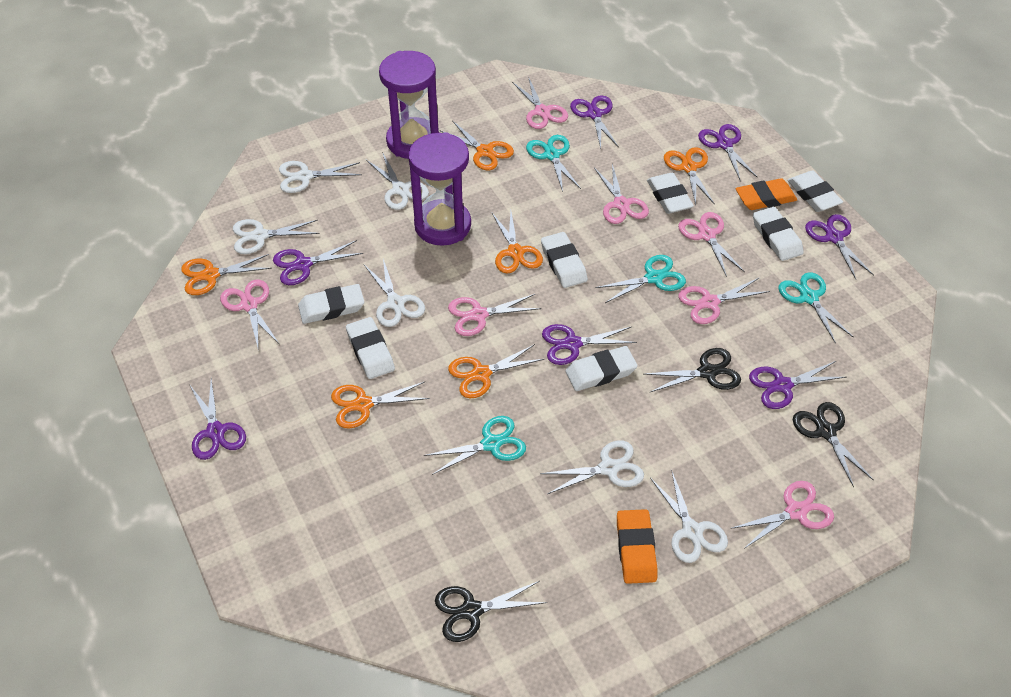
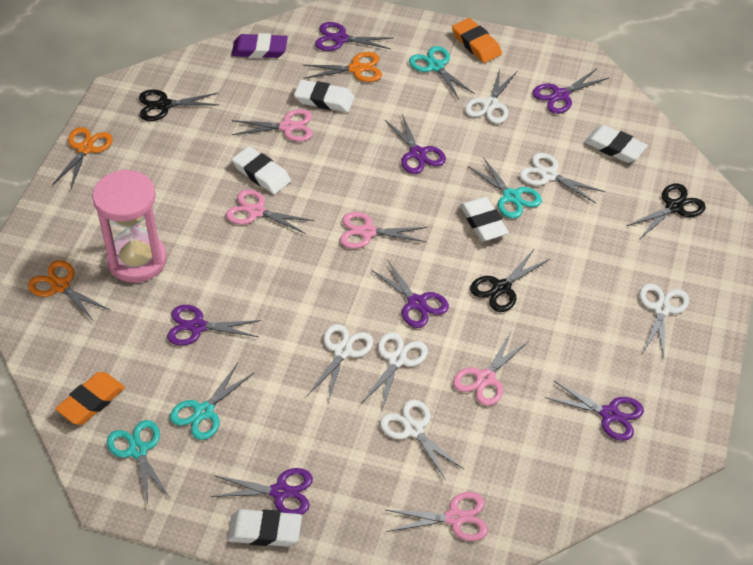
orange scissors: [181,254,272,295] [331,382,430,428] [439,121,514,170] [448,344,544,398] [492,211,543,273] [664,147,715,205] = 6 -> [28,260,110,322] [52,127,113,188] [303,52,382,82] = 3
pink hourglass: none = 0 -> [92,169,167,283] = 1
pink scissors: [220,280,279,351] [448,294,541,336] [512,76,568,129] [594,164,649,224] [678,212,745,277] [678,278,770,324] [730,481,834,549] = 7 -> [226,189,314,234] [232,109,313,142] [340,212,428,249] [386,492,488,541] [453,332,530,406] = 5
purple eraser: none = 0 -> [232,33,288,58] = 1
purple hourglass: [379,51,439,159] [408,132,471,246] = 2 -> none = 0
white eraser: [298,284,364,324] [346,317,395,379] [541,232,588,288] [566,346,638,391] [647,173,694,214] [753,207,804,261] [787,171,843,212] = 7 -> [227,509,302,547] [232,146,291,194] [294,80,354,112] [460,197,509,241] [584,125,648,163] = 5

